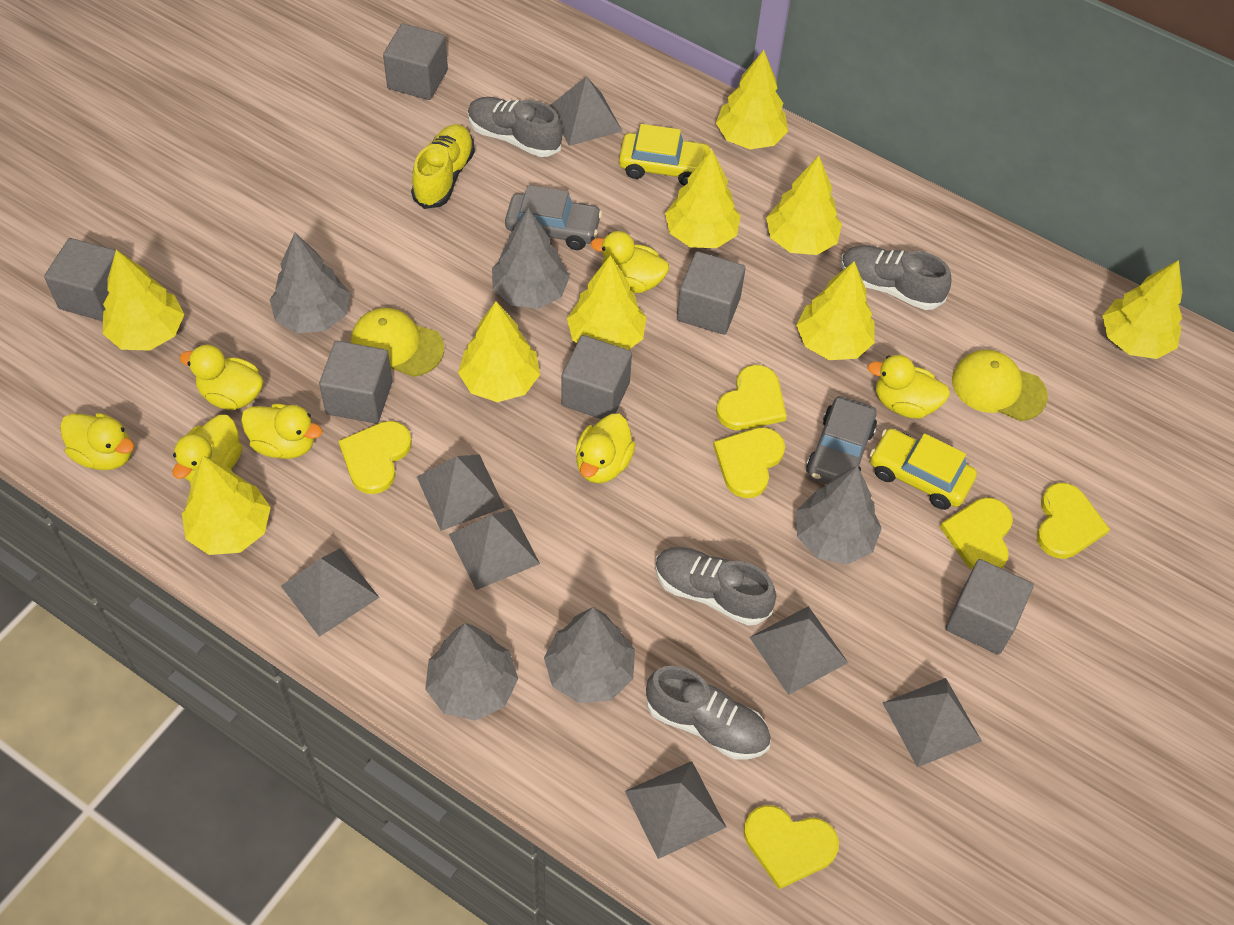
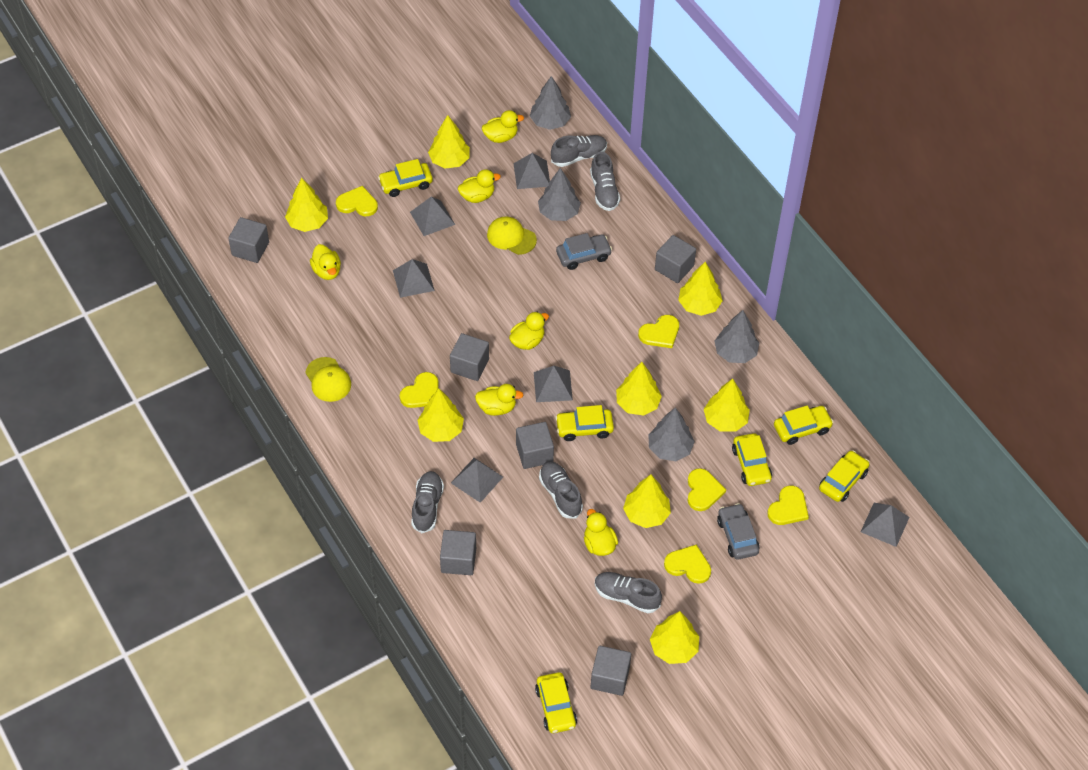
grey pyramid: [281,548,380,637] [417,454,505,531] [449,509,540,590] [549,76,622,146] [625,761,726,859] [750,606,848,695] [883,678,982,767] = 7 -> [393,259,435,298] [410,196,455,236] [451,458,503,503] [513,153,550,189] [534,366,573,402] [861,503,909,547] = 6
grey shoe: [468,97,563,157] [646,666,771,760] [655,547,776,626] [841,245,952,310] = 4 -> [411,471,444,533] [539,461,583,518] [551,135,607,167] [590,152,620,211] [595,572,662,613] = 5
grey tree: [270,233,350,333] [425,623,518,721] [492,208,570,309] [544,607,635,703] [796,466,882,564] = 5 -> [530,76,571,130] [538,168,581,221] [648,407,695,461] [714,310,759,363] = 4
yellow car: [619,124,712,186] [870,428,977,510] = 2 -> [378,159,433,197] [535,672,577,733] [555,405,614,441] [732,433,772,486] [774,405,834,445] [819,450,870,502] = 6
yellow duck: [60,413,134,470] [172,415,242,482] [179,345,263,410] [241,404,322,459] [576,414,636,483] [591,231,669,293] [867,355,950,418] = 7 -> [310,244,341,280] [458,169,501,203] [475,384,523,416] [482,110,524,143] [509,312,549,350] [584,509,618,556] = 6
yellow shoe: [411,124,475,209] = 1 -> none = 0
yellow tree: [103,250,185,351] [182,455,271,555] [458,301,540,402] [567,255,646,350] [665,149,741,248] [716,50,788,149] [766,156,842,255] [796,261,875,360] [1102,260,1182,359] = 9 -> [285,178,328,232] [417,389,464,442] [428,115,470,169] [616,362,662,416] [623,474,671,528] [650,611,699,664] [678,262,723,316] [704,379,750,432] = 8

